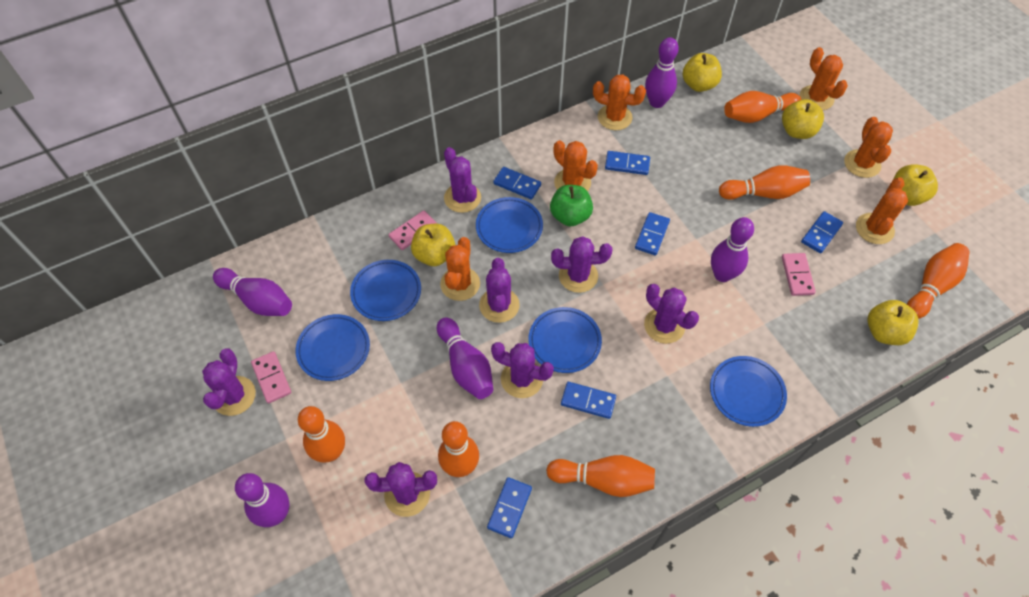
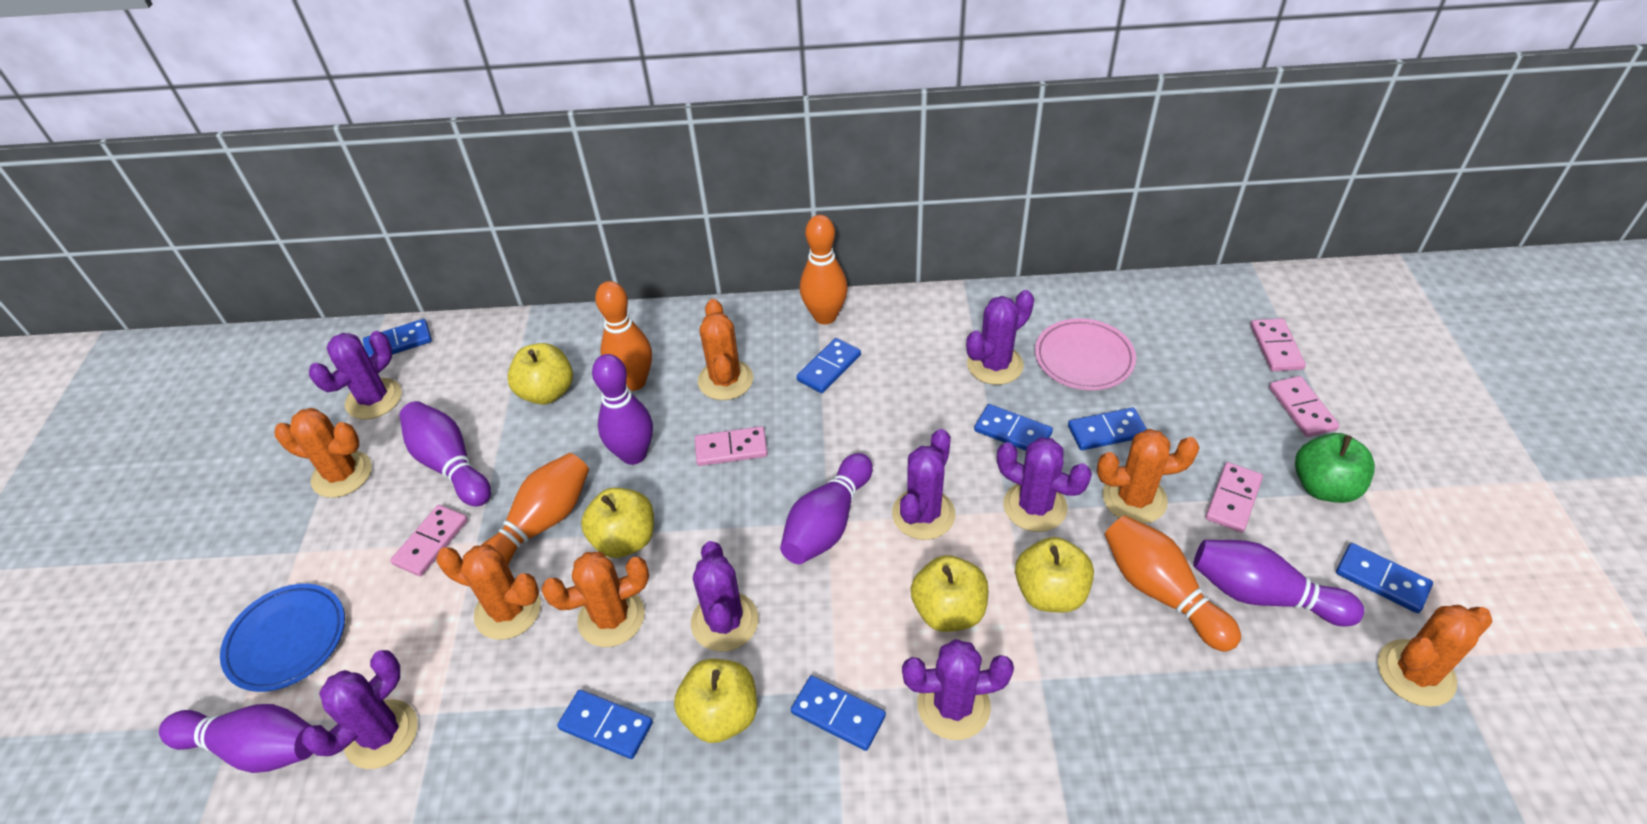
blue domino: [487,477,532,538] [493,167,541,200] [561,382,616,419] [605,151,650,175] [635,212,670,255] [801,211,843,253] = 6 -> [363,319,432,358] [557,690,653,759] [791,675,886,751] [797,338,861,393] [974,404,1053,451] [1068,408,1147,450] [1336,543,1433,613] = 7
blue plate: [295,314,370,381] [350,260,421,321] [476,197,543,253] [528,307,602,373] [710,356,787,427] = 5 -> [220,584,345,692] = 1
orange bowling pin: [298,406,345,463] [438,421,479,477] [546,455,655,497] [719,165,810,200] [724,91,801,123] [907,243,970,319] = 6 -> [482,453,589,565] [595,281,652,391] [800,215,848,324] [1104,515,1241,652] = 4
pink domino: [251,351,291,404] [388,211,437,250] [782,253,816,296] = 3 -> [390,505,468,577] [695,426,768,466] [1205,462,1263,533] [1250,318,1306,371] [1269,376,1339,437] = 5
pink plate: none = 0 -> [1035,318,1136,390] = 1

